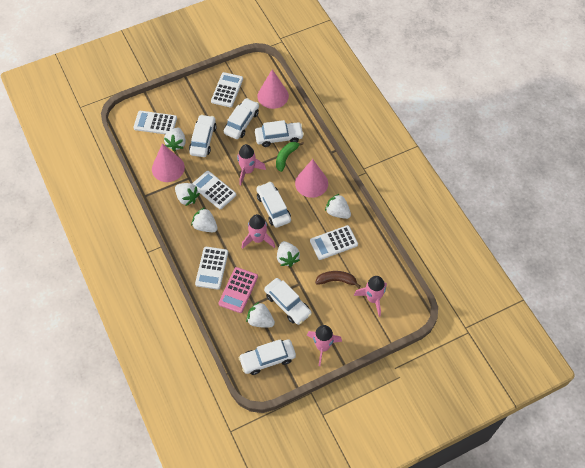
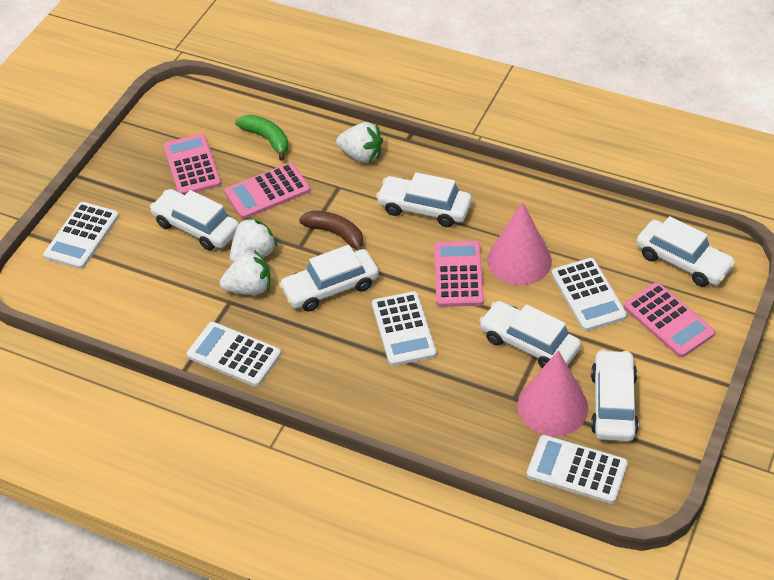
pink calculator: [219,267,258,313] = 1 -> [163,134,221,195] [225,163,310,219] [434,241,484,307] [624,282,715,357] = 4
pink cone: [152,143,185,182] [258,69,289,109] [295,159,328,198] = 3 -> [487,202,552,285] [518,350,588,436] = 2
pink rocket: [237,144,266,185] [242,214,275,249] [307,325,342,366] [354,276,387,317] = 4 -> none = 0
white strawberry: [164,128,186,151] [175,183,200,206] [191,207,218,232] [246,302,275,328] [277,241,300,267] [325,194,351,219] = 6 -> [220,250,270,295] [230,217,278,263] [336,122,383,163] = 3

